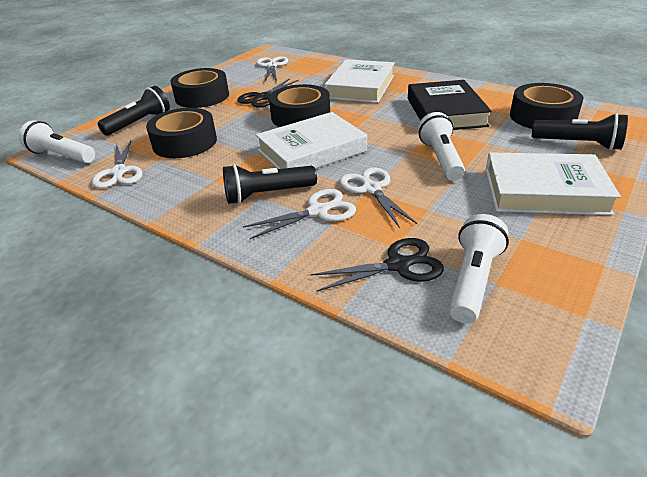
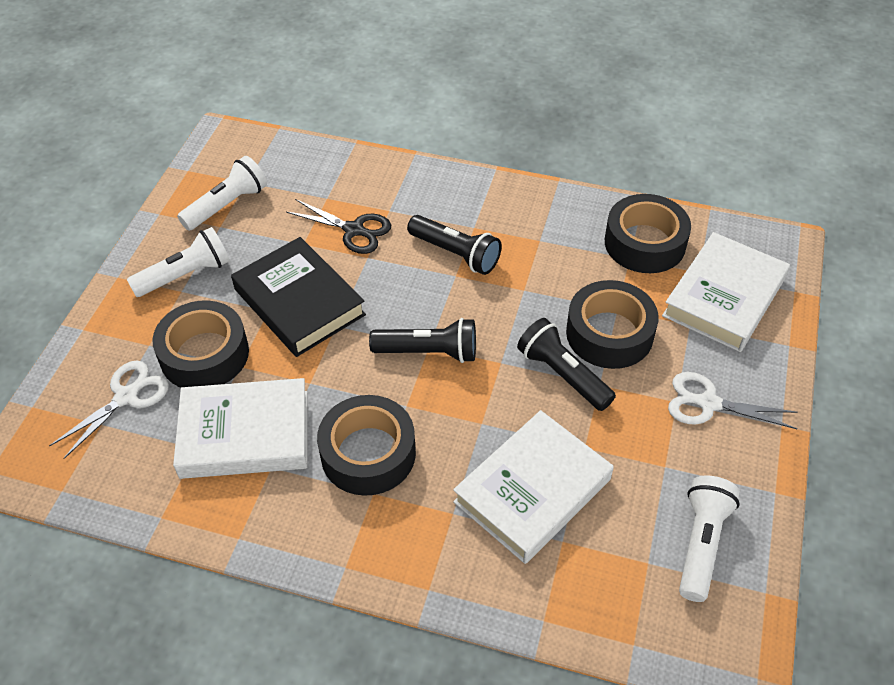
black scissors: [238,79,299,108] [310,238,444,292] = 2 -> [286,199,391,254] = 1
white scissors: [92,141,143,189] [243,189,356,239] [256,56,288,81] [339,168,417,228] = 4 -> [49,361,169,459] [668,372,798,429] = 2

